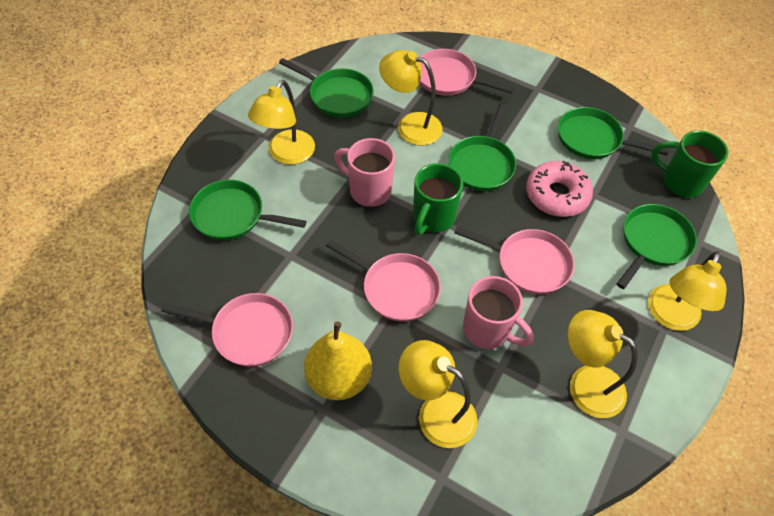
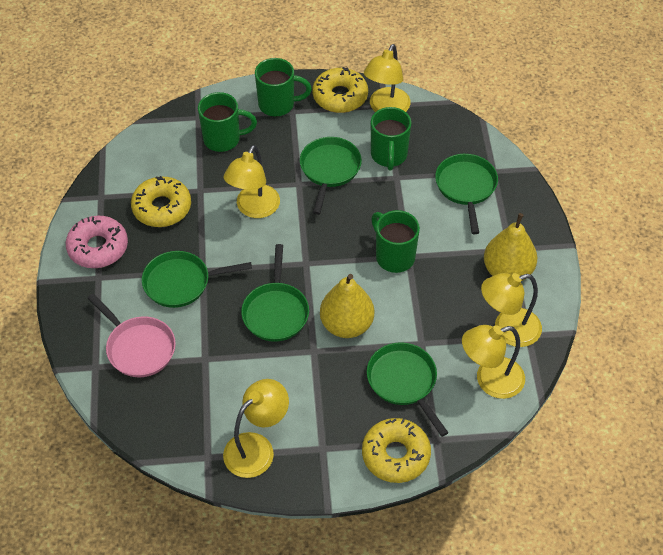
green mug: [413,163,463,235] [651,130,729,198] = 2 -> [198,92,257,152] [255,58,312,117] [371,107,411,171] [371,210,420,273] = 4
pink mug: [334,138,395,207] [463,276,534,349] = 2 -> none = 0
pink pan: [161,293,293,366] [326,240,441,322] [420,49,515,96] [454,227,574,294] = 4 -> [88,294,176,377] = 1
yellow donut: none = 0 -> [131,176,191,227] [313,67,368,113] [362,418,431,483] = 3
yellow pear: [304,321,372,400] = 1 -> [320,274,374,338] [484,213,537,281] = 2

